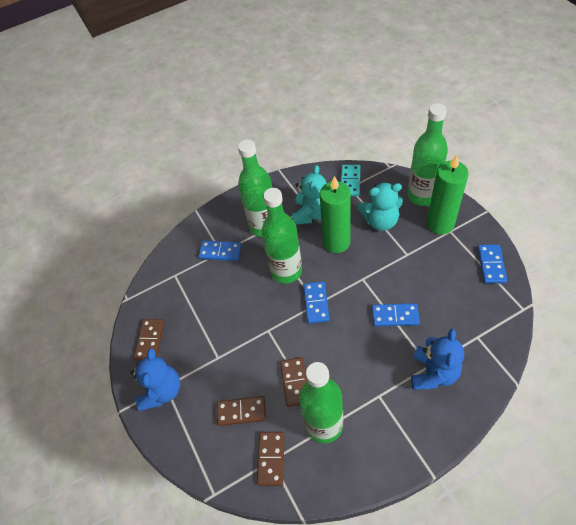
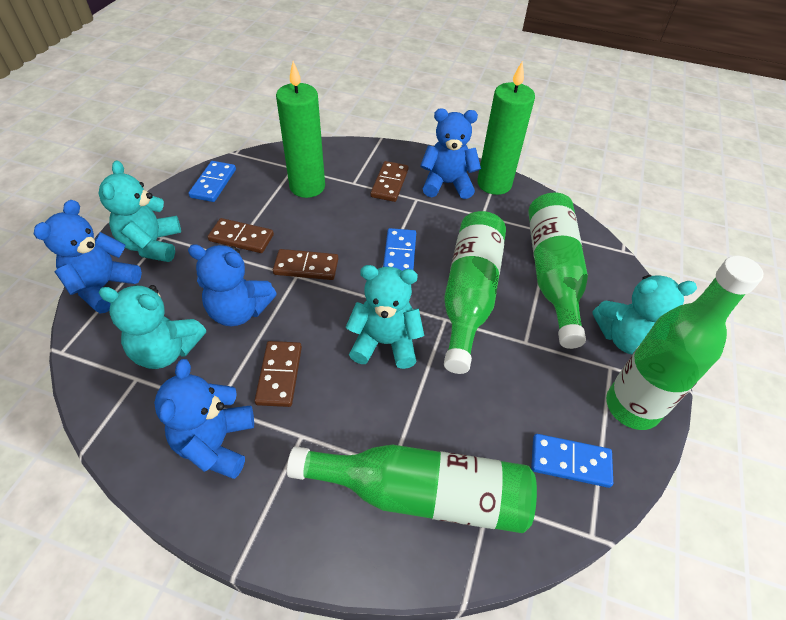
blue domino: [198,241,241,261] [303,282,330,324] [372,303,420,326] [478,245,507,283] = 4 -> [188,161,236,202] [383,228,416,271] [531,434,613,488] = 3
blue teddy bear: [130,348,180,411] [411,329,464,390] = 2 -> [34,200,142,313] [154,359,254,479] [188,244,277,326] [420,108,481,199] = 4
turquoise domino: [341,165,361,196] = 1 -> none = 0
turquoise teddy bear: [292,165,327,225] [358,183,403,231] = 2 -> [98,161,181,262] [99,285,206,369] [345,265,424,369] [592,275,697,354] = 4

